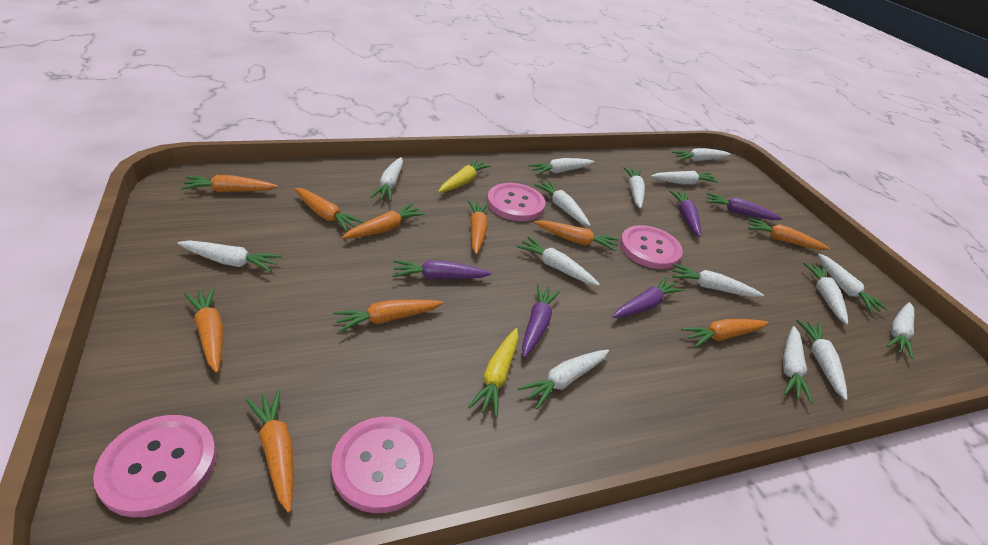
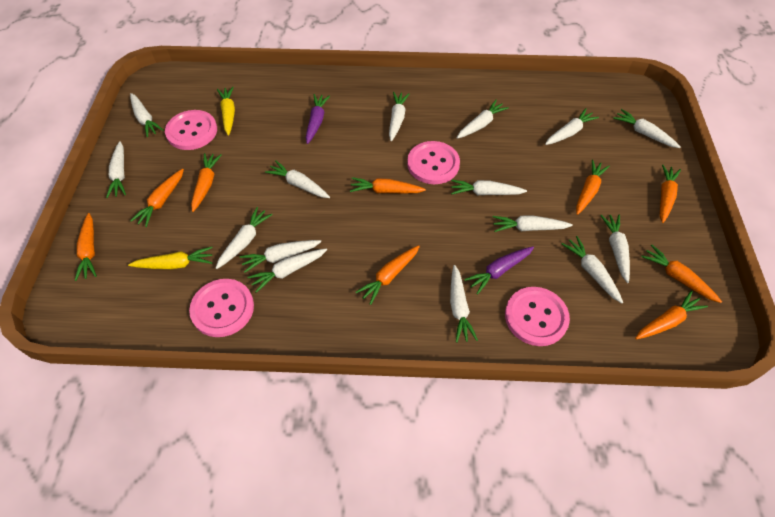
orange carrot: [181,175,278,192] [184,287,223,373] [246,389,294,513] [294,188,363,232] [333,299,443,332] [342,203,425,239] [468,200,488,255] [534,220,619,252] [681,319,769,348] [748,218,830,250] = 10 -> [75,213,97,281] [130,169,184,227] [191,153,222,212] [350,177,426,193] [356,245,420,305] [576,159,610,215] [635,291,708,339] [641,245,722,303] [660,165,681,223] = 9
purple carrot: [393,260,492,279] [522,284,561,358] [612,277,684,318] [669,190,701,237] [706,193,783,220] = 5 -> [306,94,330,144] [464,246,534,295] = 2

